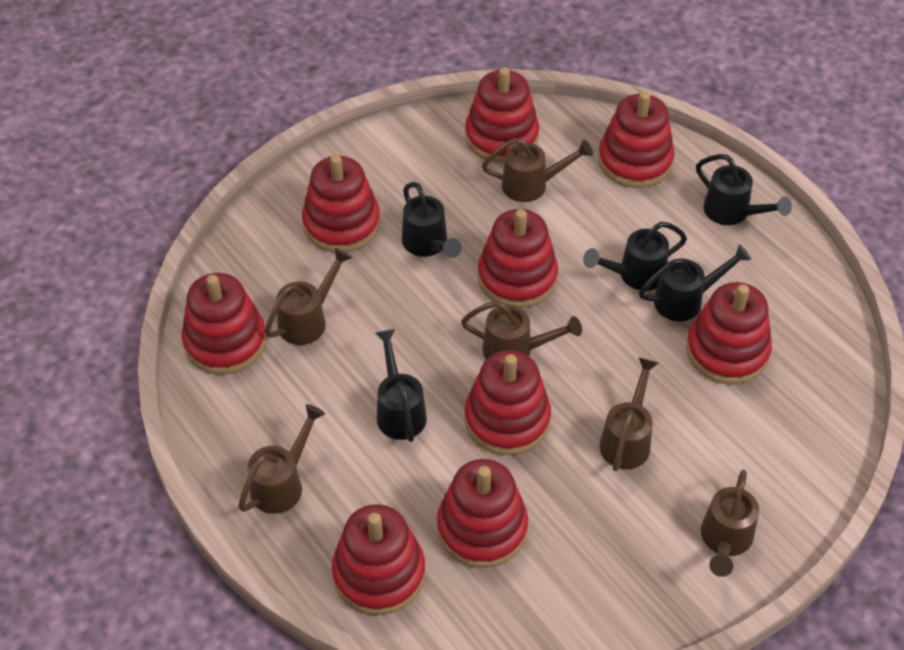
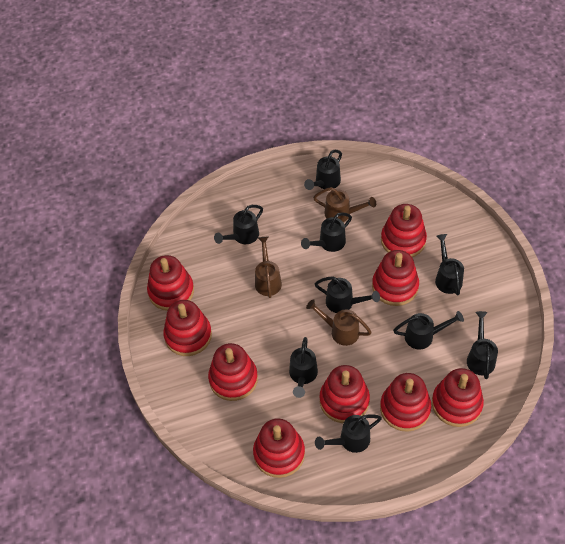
black watering can: [375,329,427,442] [402,182,462,258] [583,222,687,290] [639,244,751,321] [696,154,792,225] = 5 -> [214,205,263,244] [289,337,318,398] [301,212,352,252] [304,150,342,190] [315,276,380,313] [315,414,382,453] [393,311,464,350] [435,234,464,295] [467,311,498,379] = 9
brown watering can: [238,404,325,514] [264,248,352,345] [461,301,582,359] [482,138,593,202] [599,357,658,471] [701,469,759,577] = 6 -> [255,237,282,298] [306,299,372,346] [313,187,376,222] = 3

